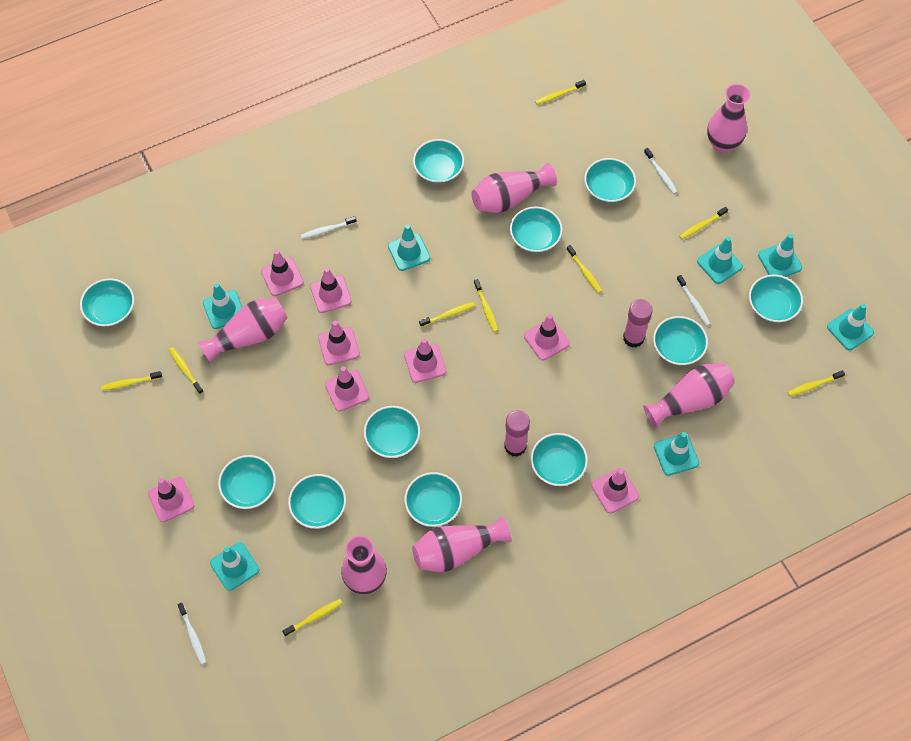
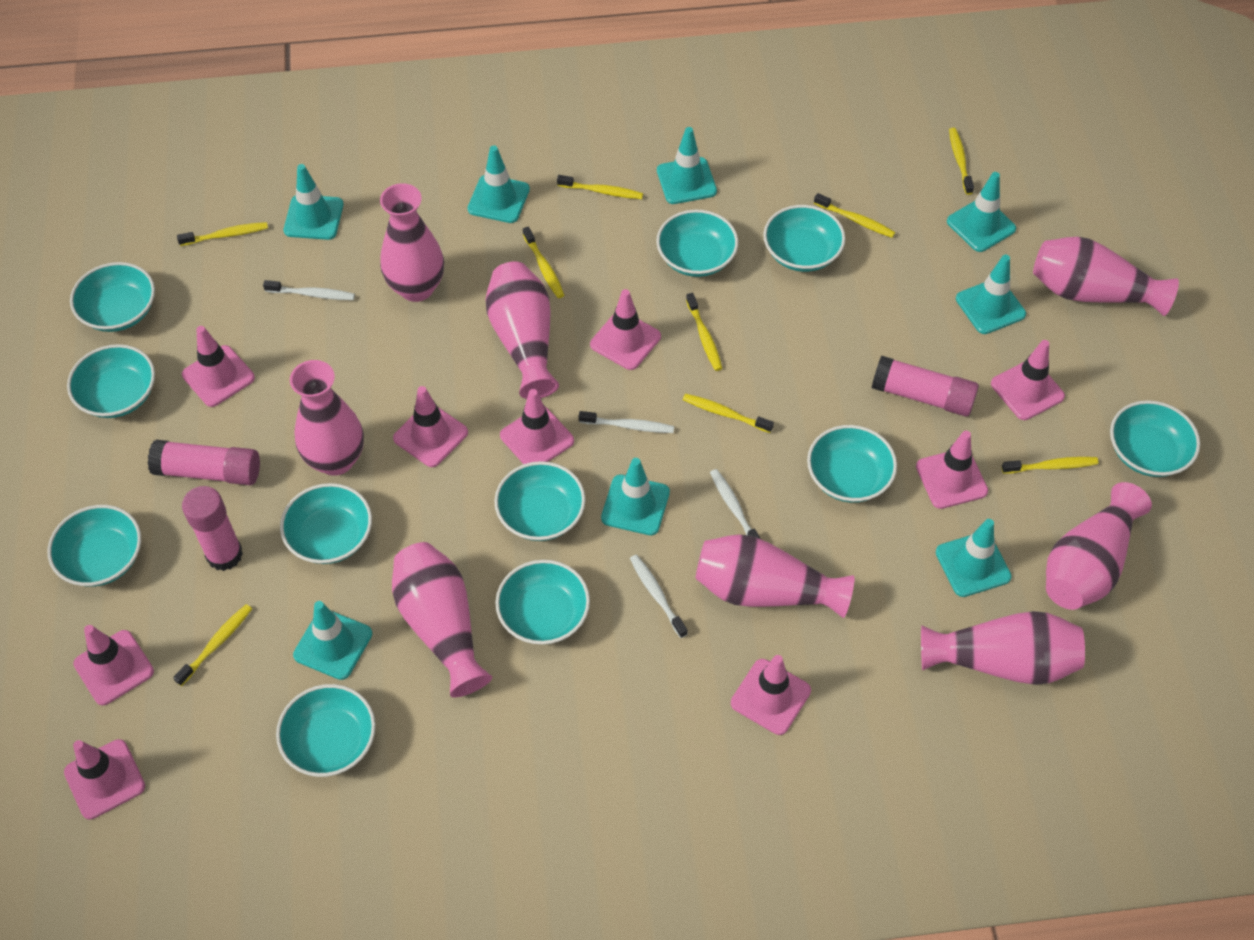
pink glue stick: [504,410,530,457] [623,299,653,347] = 2 -> [148,440,260,485] [182,486,243,571] [872,356,979,417] = 3
pink traffic cone: [148,477,194,522] [261,250,304,296] [310,267,352,313] [318,321,360,365] [325,366,369,411] [404,338,446,383] [524,314,570,360] [591,468,639,513] = 8 -> [64,739,145,819] [73,625,154,705] [182,326,255,407] [393,386,468,467] [500,389,574,464] [590,289,661,370] [731,655,811,735] [916,431,988,509] [991,340,1065,420] = 9
pink vase: [198,298,288,363] [341,536,387,595] [412,516,511,572] [471,163,557,213] [643,363,735,428] [707,84,750,153] = 6 -> [290,360,364,476] [380,183,444,302] [392,542,492,697] [485,261,559,399] [695,534,854,618] [921,611,1085,685] [1033,237,1179,316] [1046,482,1152,610] = 8
turquoise traffic cone: [203,283,242,329] [210,542,259,591] [388,224,430,271] [654,432,699,476] [697,237,743,284] [758,234,802,277] [827,304,874,350] = 7 -> [284,164,344,240] [293,601,372,680] [468,145,530,223] [601,458,670,535] [657,127,717,204] [936,519,1011,597] [947,172,1016,252] [956,255,1026,334] = 8

